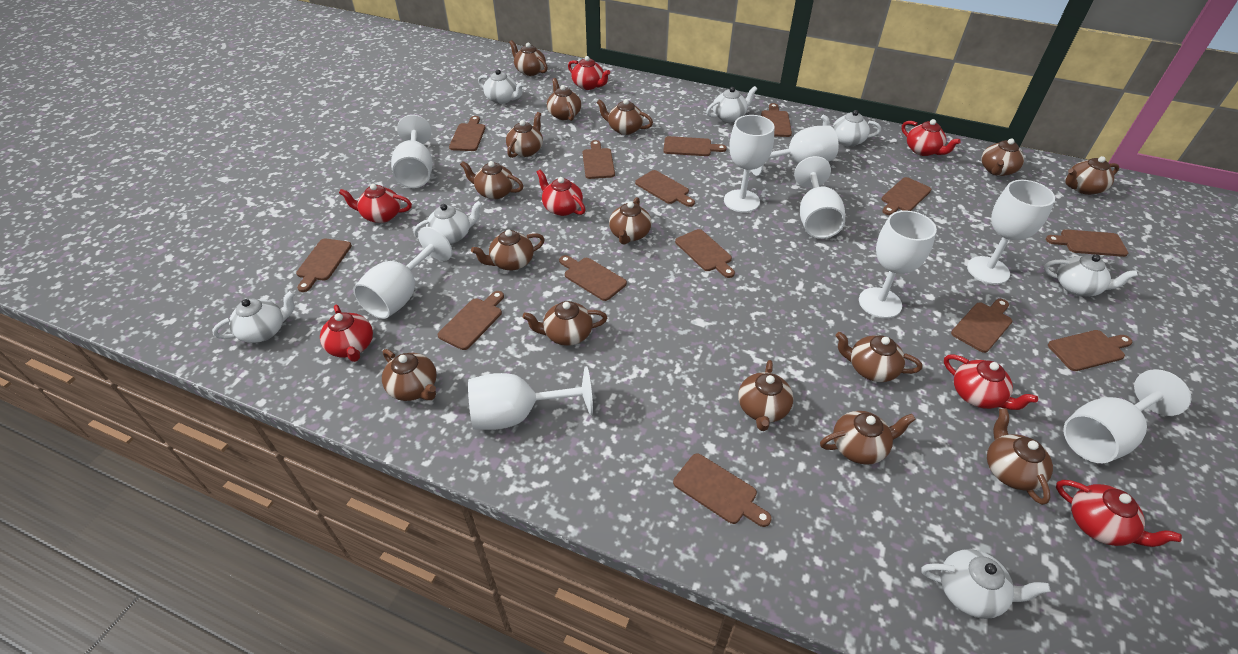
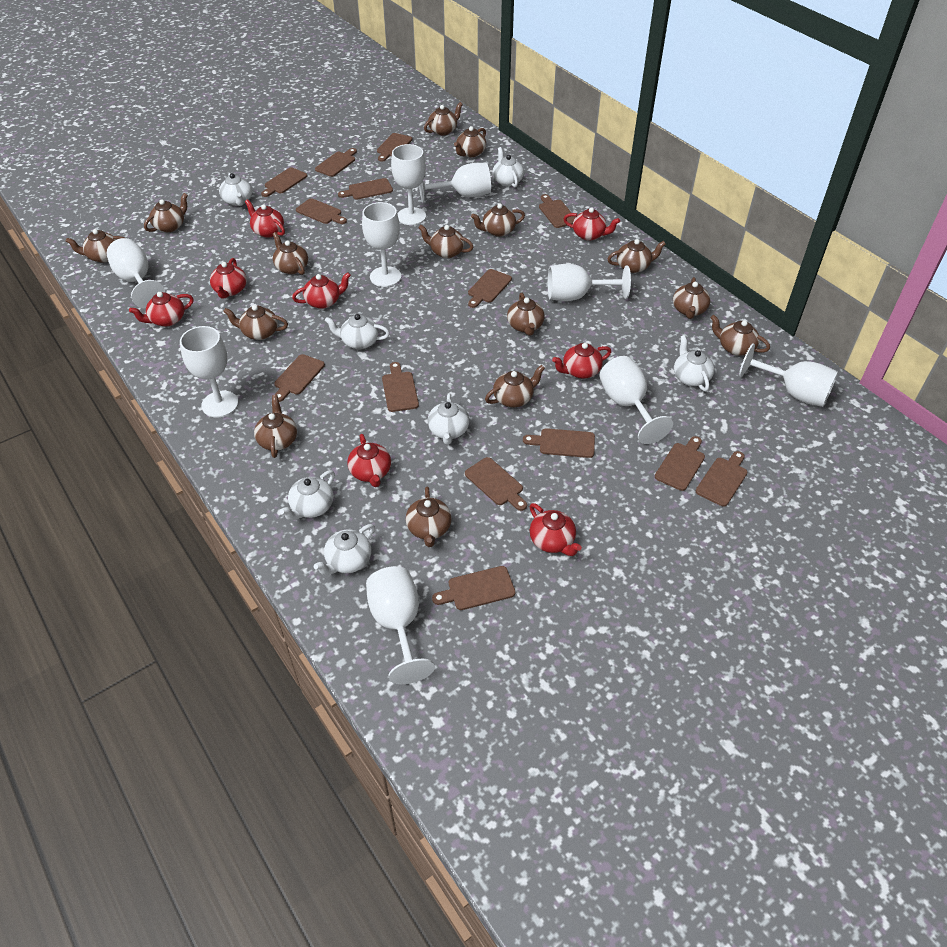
red teapot: [320,305,373,362] [339,184,412,223] [536,170,586,216] [568,56,610,90] [902,119,961,156] [944,355,1038,410] [1056,480,1182,547] = 7 -> [129,292,194,326] [210,258,247,299] [245,199,285,238] [292,272,351,309] [347,434,391,487] [530,503,582,556] [552,343,611,379] [564,207,620,241] = 8

